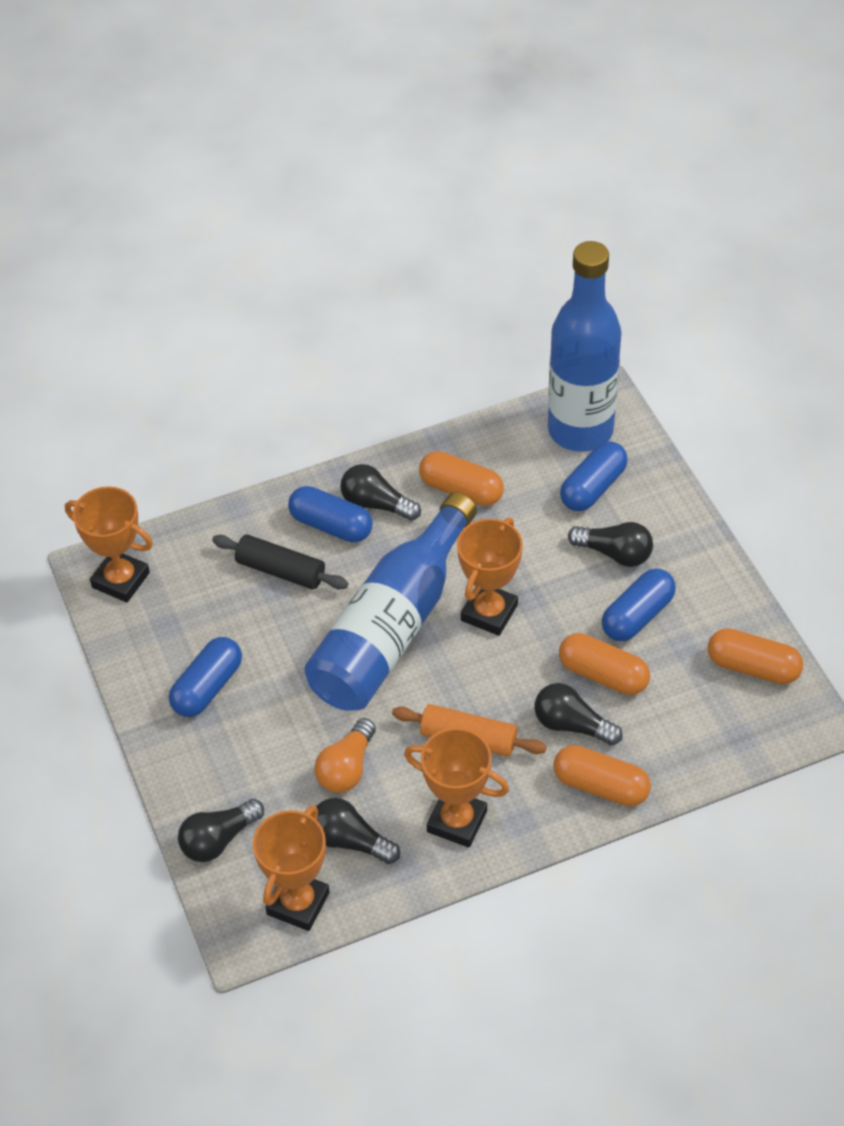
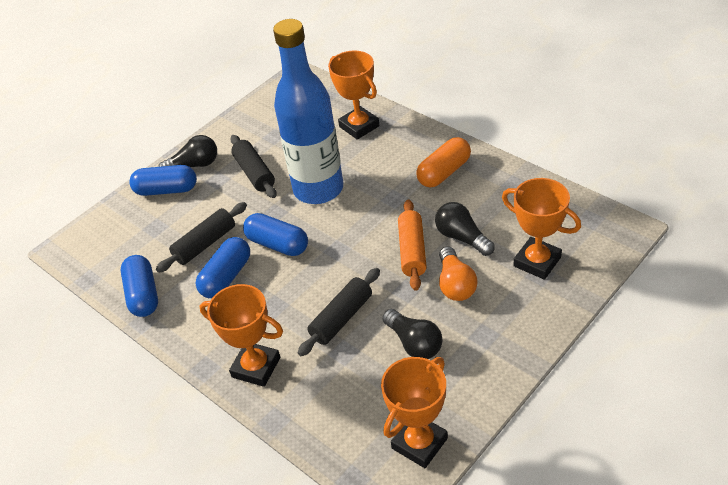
black light bulb: [178,799,264,862] [316,798,400,864] [340,464,421,521] [534,683,623,746] [568,522,653,567] = 5 -> [158,135,217,167] [382,309,443,359] [435,202,495,256] = 3
black rolling pin: [212,535,348,589] = 1 -> [156,202,247,273] [230,135,277,198] [298,268,380,356] = 3
blue bottle: [304,492,477,711] [548,241,622,452] = 2 -> [273,19,343,204] = 1
orange capsule: [419,451,504,506] [553,745,651,806] [559,633,650,695] [708,628,803,684] = 4 -> [416,137,471,187] = 1

